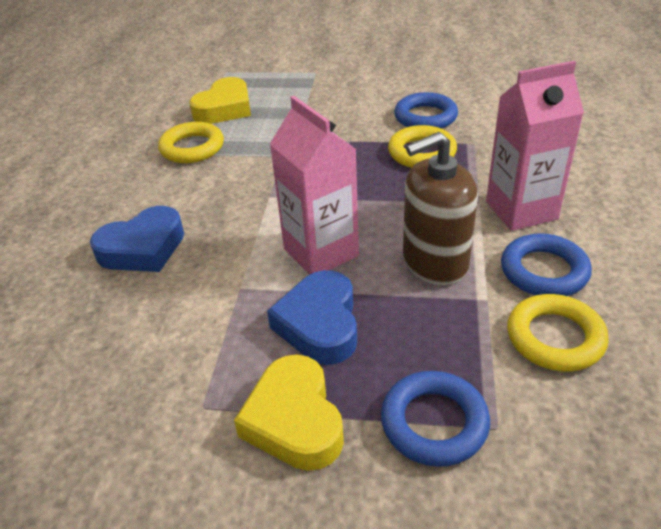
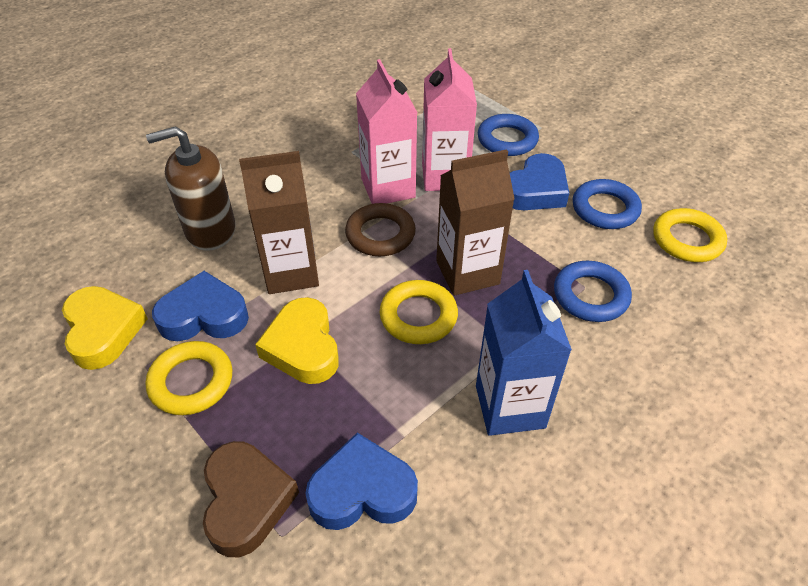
blue carton: none = 0 -> [476,270,572,436] = 1
blue heart: [90,206,184,272] [267,270,357,365] = 2 -> [152,271,249,341] [305,433,418,530] [510,153,569,210] = 3
brown carton: none = 0 -> [239,151,319,294] [436,149,515,296] = 2
brown heart: none = 0 -> [203,441,299,557] = 1
brown ring: none = 0 -> [345,203,416,256] = 1

